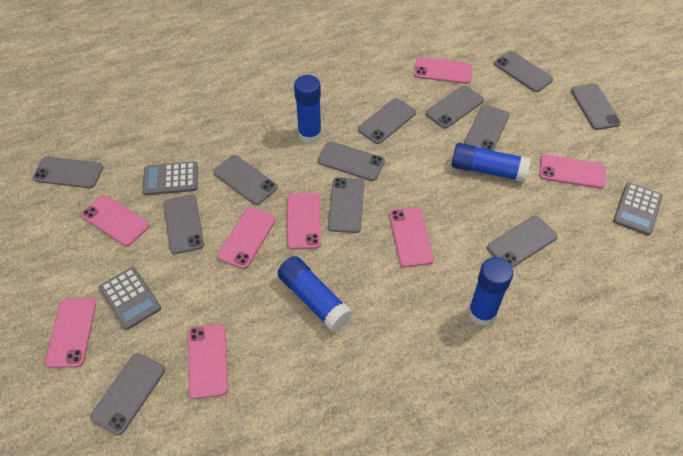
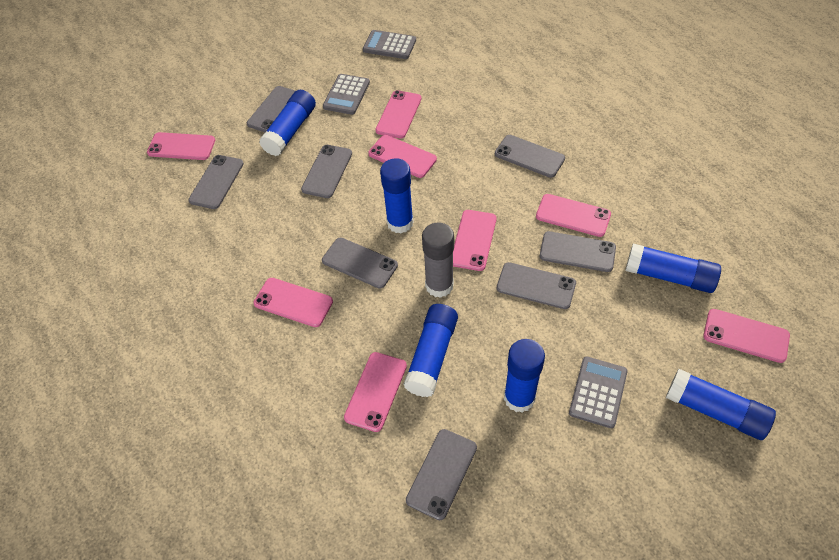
blue glue stick: [277,256,353,332] [294,75,322,144] [452,143,531,182] [468,257,513,326] = 4 -> [259,90,316,156] [380,158,414,233] [403,304,458,397] [504,339,545,413] [625,244,721,293] [666,369,776,440] = 6
grey glue stick: none = 0 -> [422,222,454,298] = 1
grey phone: [33,157,103,188] [90,353,165,435] [164,195,204,254] [214,155,278,205] [318,141,385,181] [328,177,364,233] [358,98,416,144] [426,85,484,129] [464,105,510,151] [487,216,557,268] [494,51,553,92] [571,83,621,130] = 12 -> [188,155,244,209] [247,86,295,132] [301,145,352,198] [322,238,398,289] [406,429,477,520] [495,135,565,178] [497,262,576,309] [540,231,616,272] = 8

